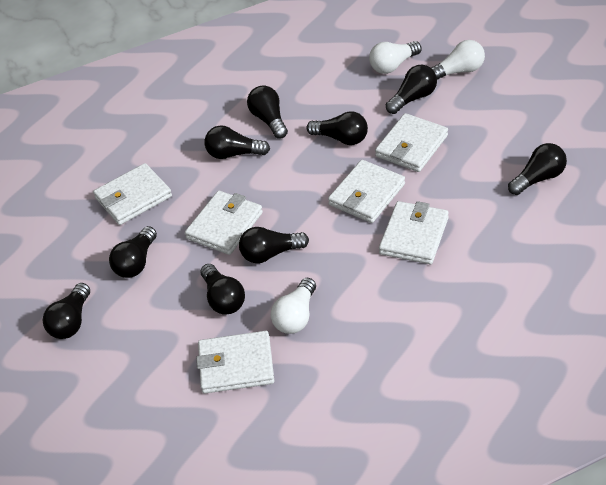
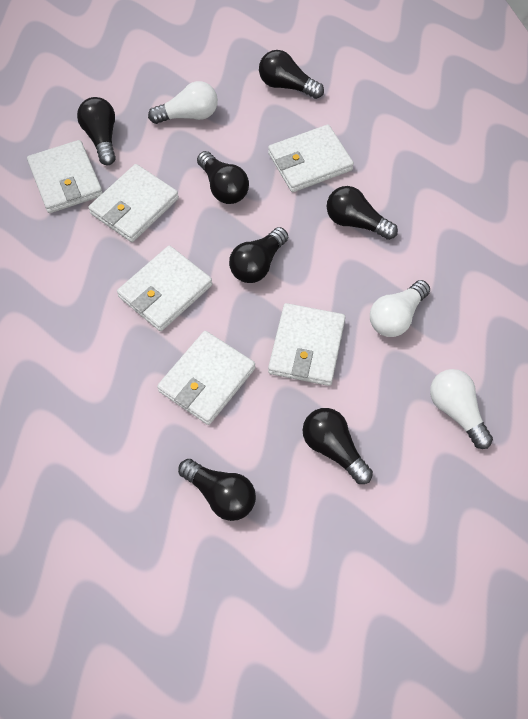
black light bulb: [43,283,90,339] [109,226,157,278] [201,264,245,315] [205,125,270,159] [239,227,309,263] [247,85,288,139] [306,111,368,145] [386,65,437,114] [508,143,567,195] = 9 -> [77,97,116,165] [178,459,256,521] [197,151,249,204] [229,227,288,283] [259,50,324,99] [303,408,373,484] [327,186,398,240] = 7

